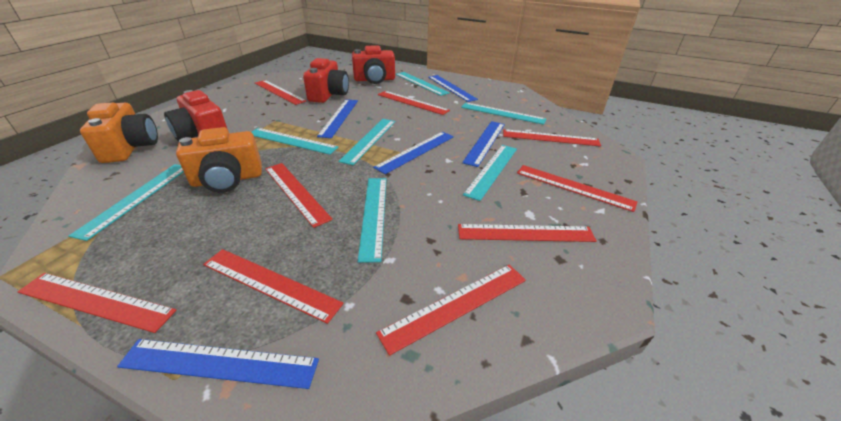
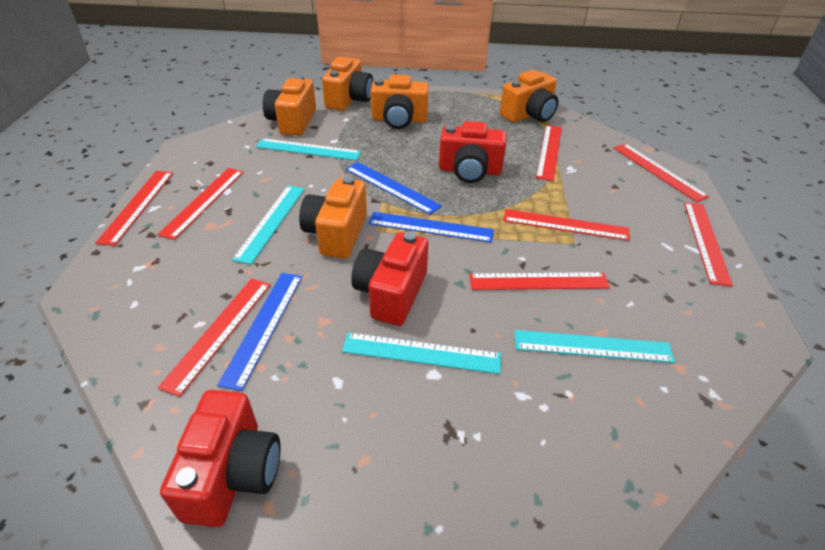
blue ruler: [117,339,319,389] [317,99,358,138] [373,132,454,174] [428,75,478,102] [462,121,505,167] = 5 -> [217,273,302,391] [345,162,442,214] [368,212,494,243] = 3
orange camera: [80,102,158,163] [176,127,262,193] = 2 -> [263,75,316,136] [299,176,367,259] [322,57,373,111] [370,75,429,129] [500,70,559,122] = 5
red ruler: [18,273,177,333] [203,249,344,324] [255,80,306,105] [265,163,333,228] [376,265,526,356] [378,91,450,115] [458,224,597,242] [503,129,601,147] [517,165,637,212] = 9 -> [95,171,173,246] [157,168,243,240] [158,278,271,397] [469,272,610,290] [503,209,630,241] [536,125,562,181] [614,144,709,202] [684,202,733,287] = 8
turquoise ruler: [69,164,184,241] [252,128,339,155] [338,119,395,165] [358,178,387,263] [395,72,450,96] [461,102,546,125] [463,145,517,201] = 7 -> [232,185,305,264] [256,138,361,160] [342,332,501,374] [515,330,675,363] = 4

